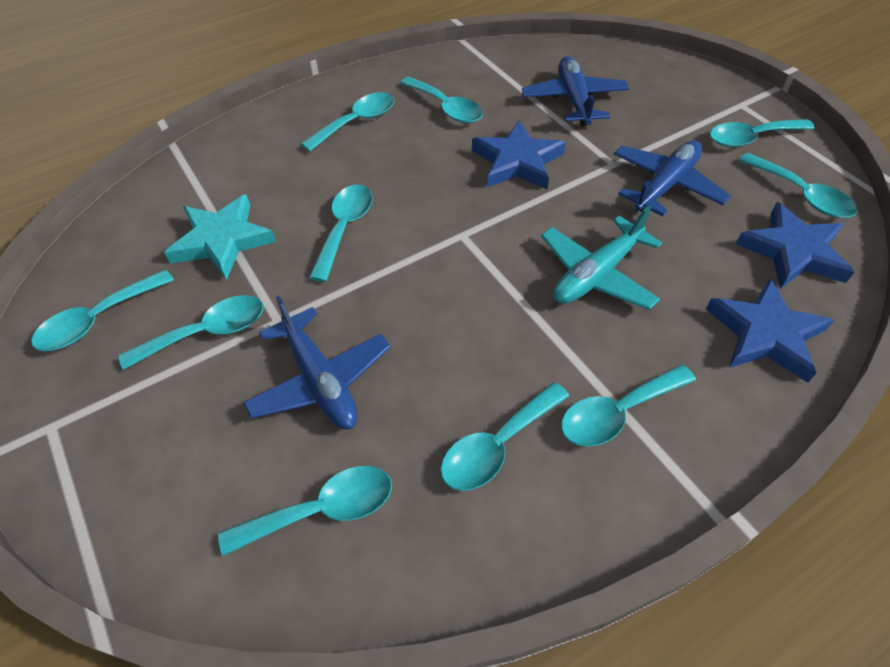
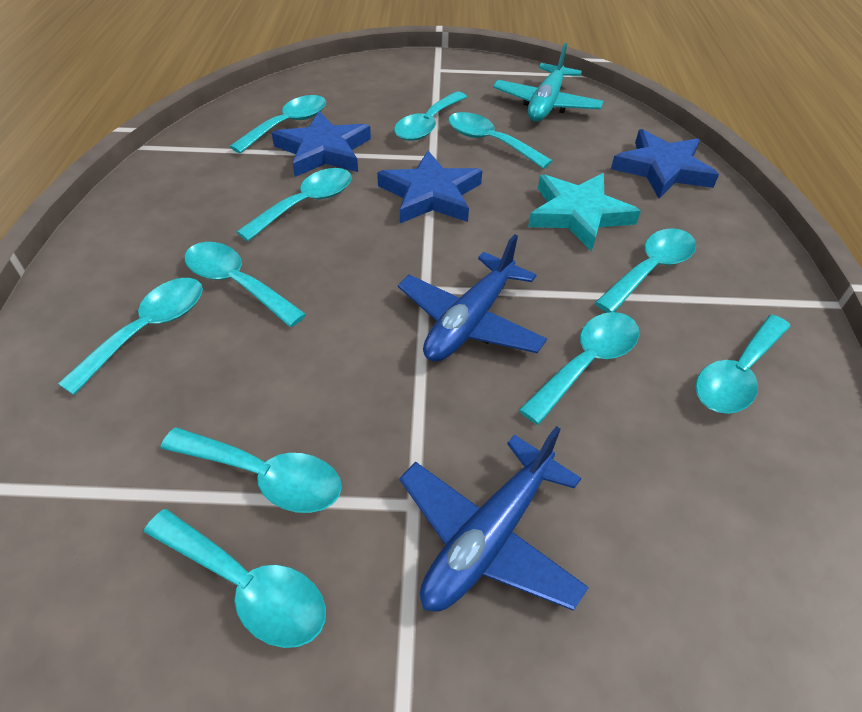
blue plane: [243,296,391,429] [522,56,629,126] [614,140,731,216] = 3 -> [398,234,547,362] [399,426,589,611] = 2
turquoise spoon: [31,269,174,351] [118,295,264,370] [218,466,392,556] [301,92,394,152] [309,185,373,282] [400,77,483,123] [441,382,569,491] [561,365,696,447] [710,119,815,147] [739,153,857,218] = 10 -> [58,278,203,395] [144,509,326,648] [160,427,342,513] [185,242,306,327] [230,95,326,154] [237,168,352,241] [394,92,467,141] [448,112,552,169] [519,312,639,425] [595,228,696,313] [695,315,791,414] = 11

